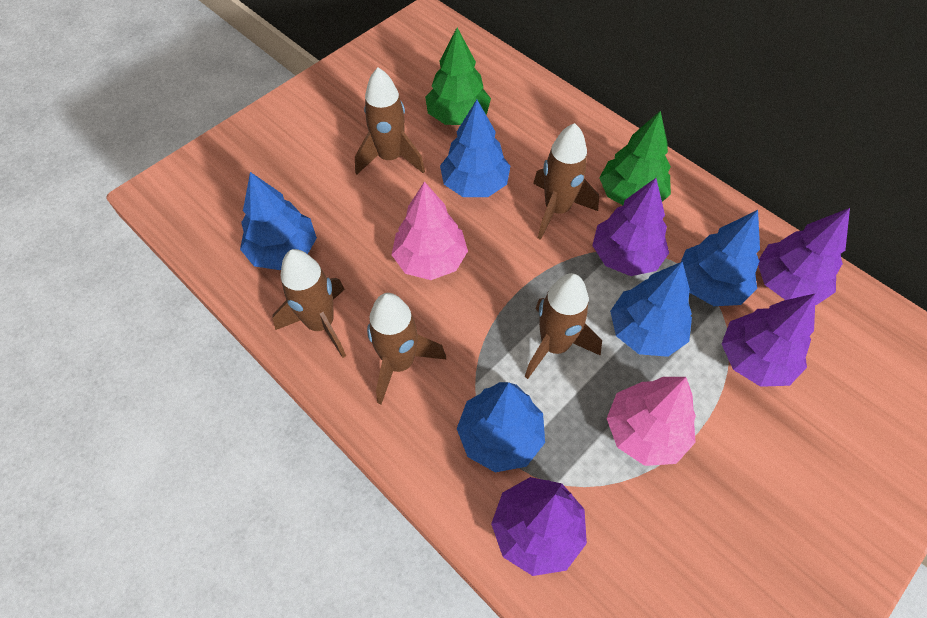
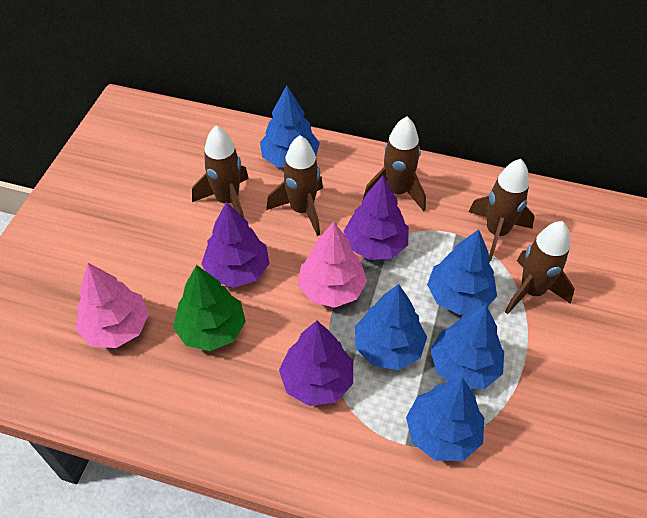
green tree: [425,27,491,125] [599,111,671,205] = 2 -> [173,265,246,351] = 1
purple tree: [491,477,587,576] [592,178,669,276] [721,293,816,387] [758,208,850,305] = 4 -> [201,201,269,288] [279,321,353,406] [343,176,409,260] = 3

